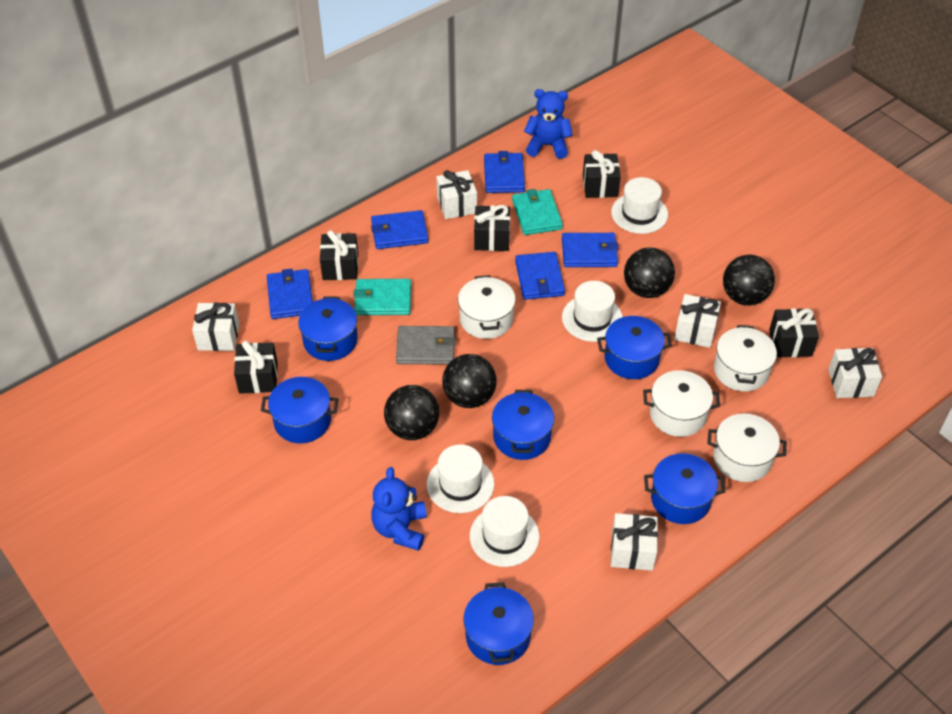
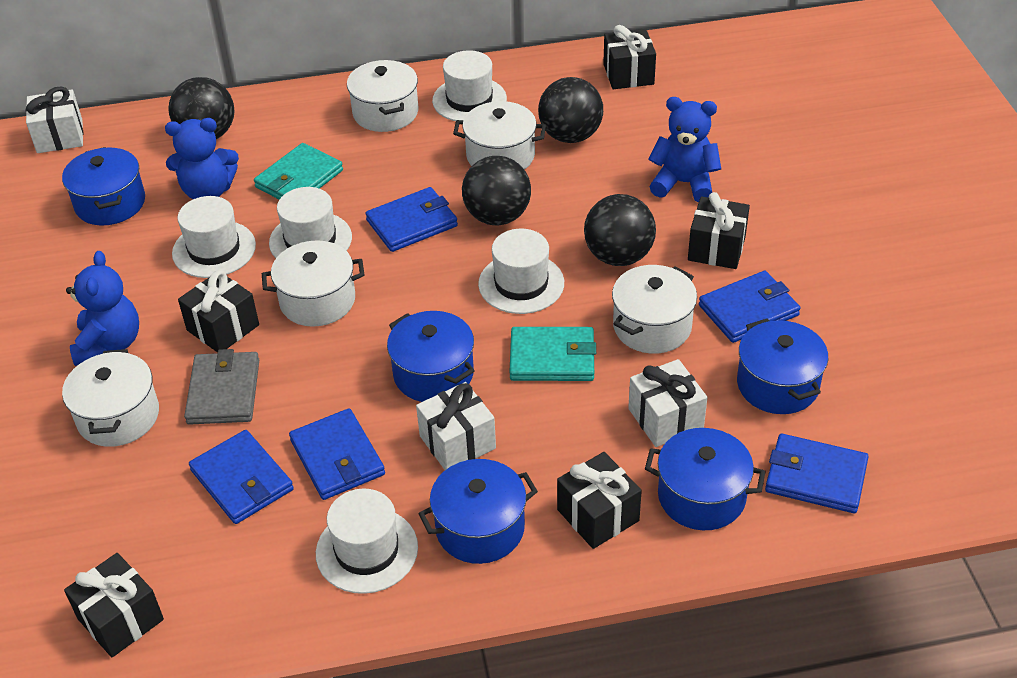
blue pot: [261,377,338,443] [298,296,358,361] [463,582,534,665] [492,390,554,460] [597,316,672,379] [644,453,726,524] = 6 -> [62,147,145,226] [387,311,474,402] [418,459,538,564] [645,428,766,530] [737,318,828,414] = 5
blue teddy bear: [371,467,427,551] [524,89,573,159] = 2 -> [66,251,139,366] [165,118,239,199] [649,97,721,203] = 3
white gift: [192,302,239,351] [436,170,477,219] [611,513,658,571] [674,294,721,348] [828,348,882,398] = 5 -> [26,86,83,153] [416,382,496,470] [628,359,708,447] = 3
white hat: [427,444,494,513] [470,496,539,567] [562,281,623,342] [611,177,668,234] = 4 -> [172,196,256,278] [269,187,352,258] [316,489,418,594] [432,50,507,121] [478,229,564,314] = 5
white pot: [458,275,516,339] [643,370,720,437] [707,413,787,482] [714,325,777,392] = 4 -> [62,349,159,447] [262,240,365,327] [347,60,418,132] [453,101,546,170] [612,265,697,354] = 5

